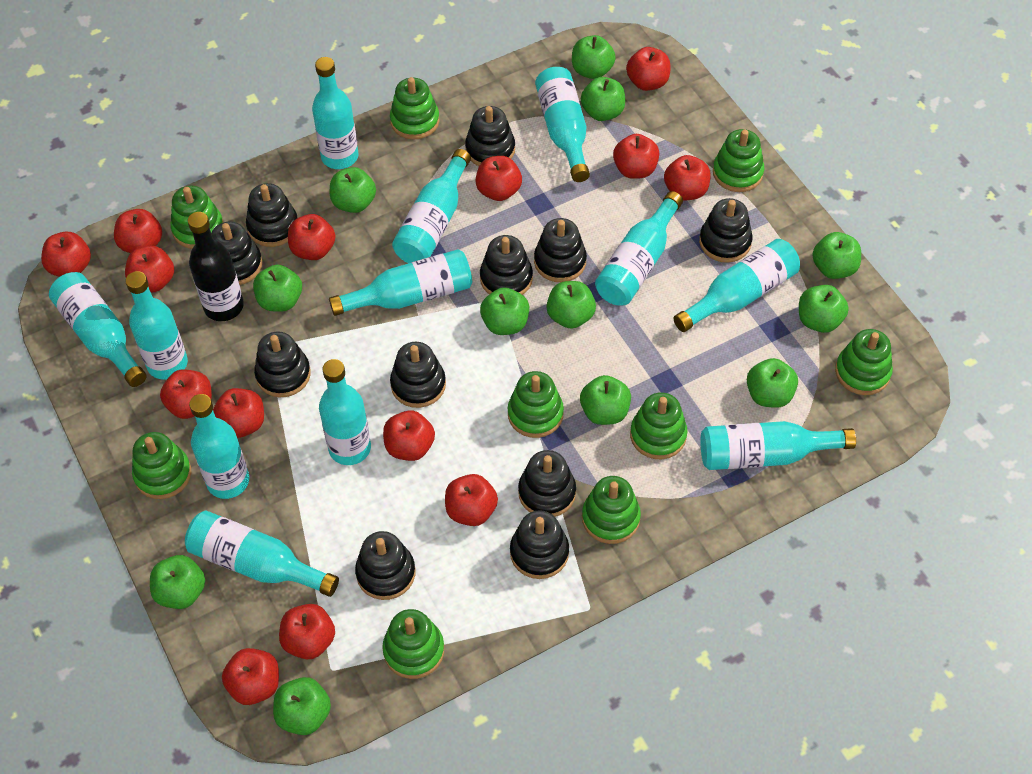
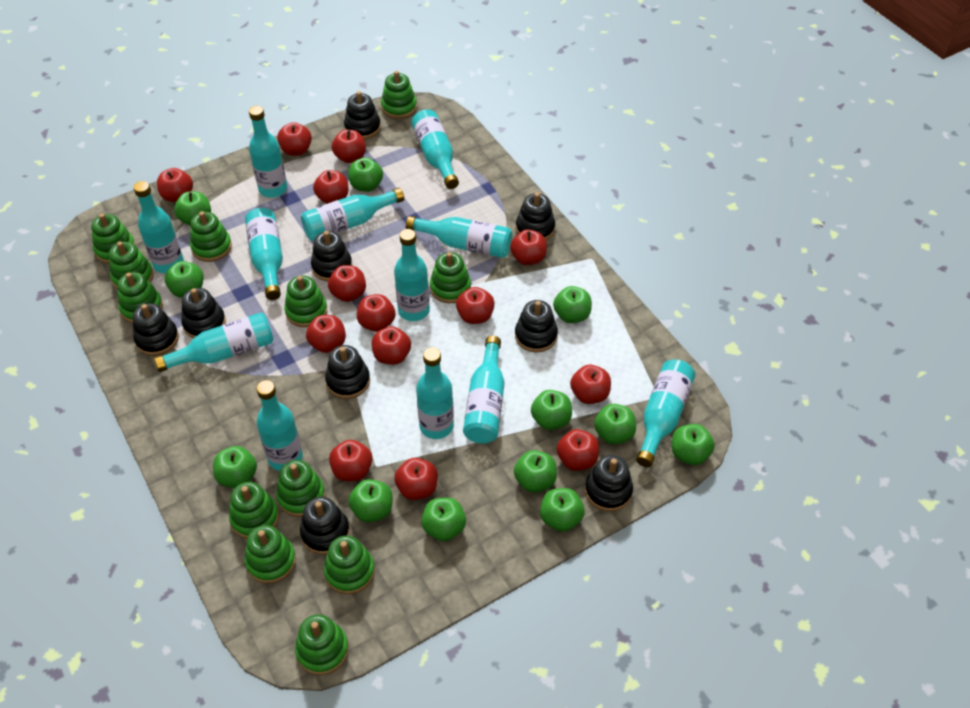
black bottle: [188,212,244,321] = 1 -> none = 0
black stacking toy: [211,222,262,285] [246,183,297,247] [254,331,311,397] [355,531,415,600] [390,342,446,408] [465,106,515,166] [480,235,533,295] [510,510,569,579] [518,450,576,517] [534,218,587,282] [699,198,753,263] = 11 -> [133,303,179,356] [181,288,226,339] [300,497,350,555] [311,231,352,281] [325,345,370,399] [344,91,381,139] [515,300,558,352] [516,192,555,240] [585,455,633,512] = 9
green stacking toy: [132,432,191,499] [171,186,223,249] [382,609,444,679] [390,77,440,140] [508,371,564,438] [582,476,641,544] [630,392,688,459] [713,129,764,192] [835,329,893,395] = 9 -> [91,214,136,264] [109,241,154,289] [117,272,163,323] [190,211,232,262] [229,482,279,539] [245,525,296,584] [276,460,325,517] [284,276,327,327] [295,614,349,675] [324,536,375,594] [381,71,417,119] [430,252,471,303] = 12

